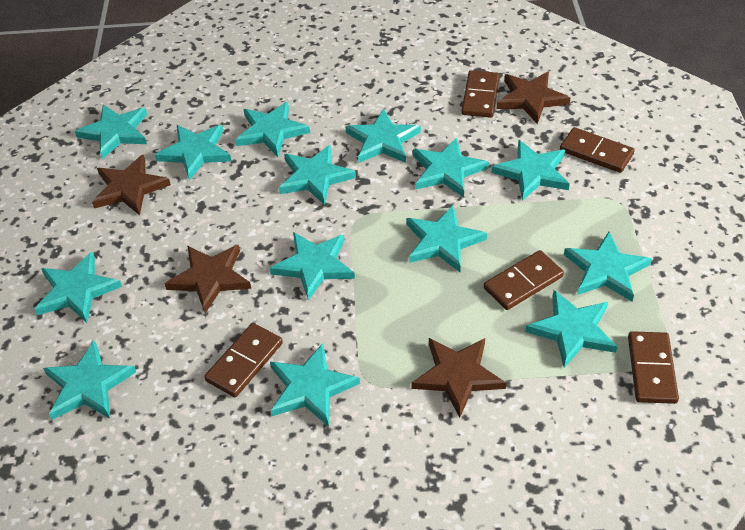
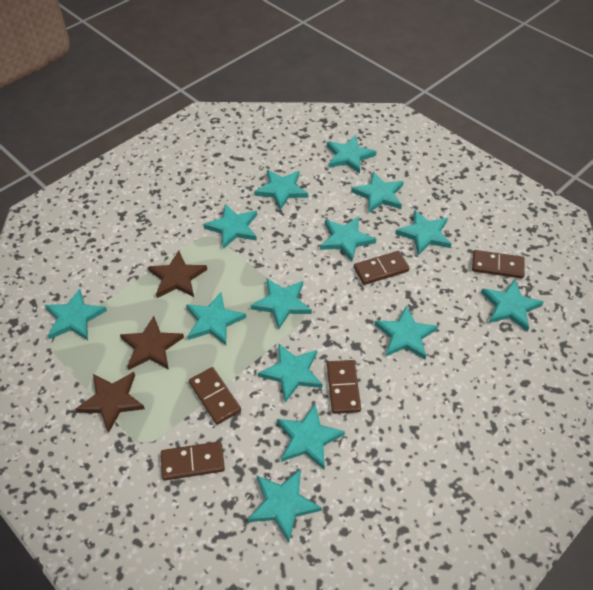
brown star: [92,155,171,215] [164,245,251,313] [411,338,506,418] [497,72,570,124] = 4 -> [75,372,145,433] [120,316,184,370] [148,250,207,298] = 3

